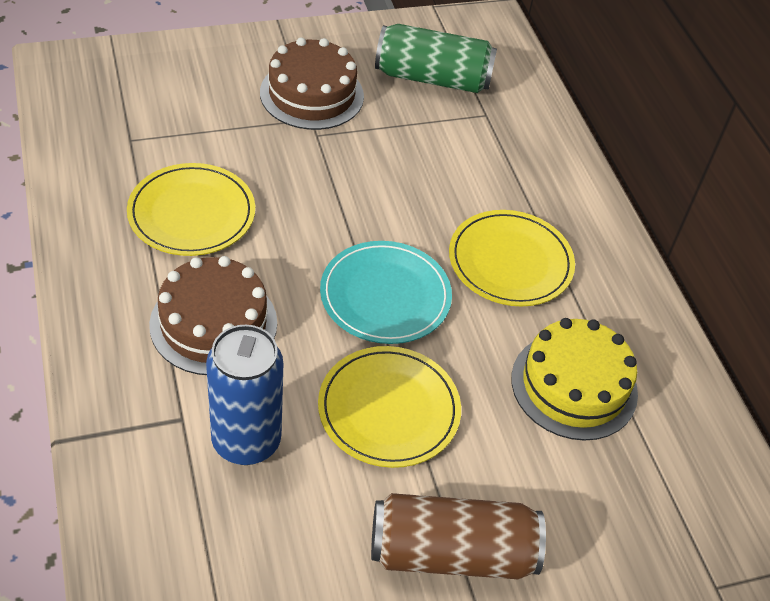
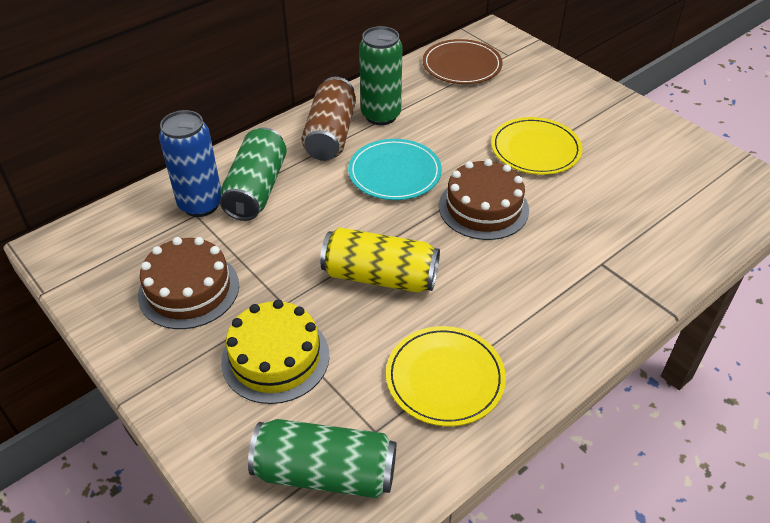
brown plate: none = 0 -> [423,39,503,84] = 1
green can: [375,24,497,93] = 1 -> [220,127,287,221] [248,419,396,498] [359,26,403,125] = 3
yellow can: none = 0 -> [320,227,440,293] = 1
yellow plate: [127,163,255,256] [318,346,461,468] [449,210,575,307] = 3 -> [386,326,506,427] [491,117,583,175] = 2

